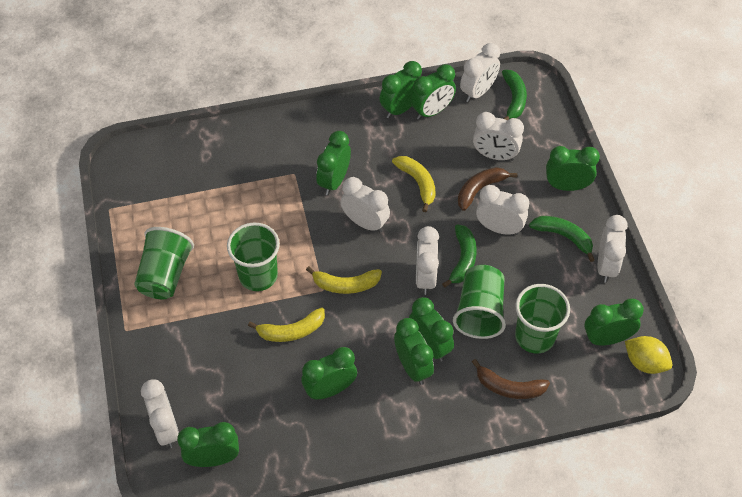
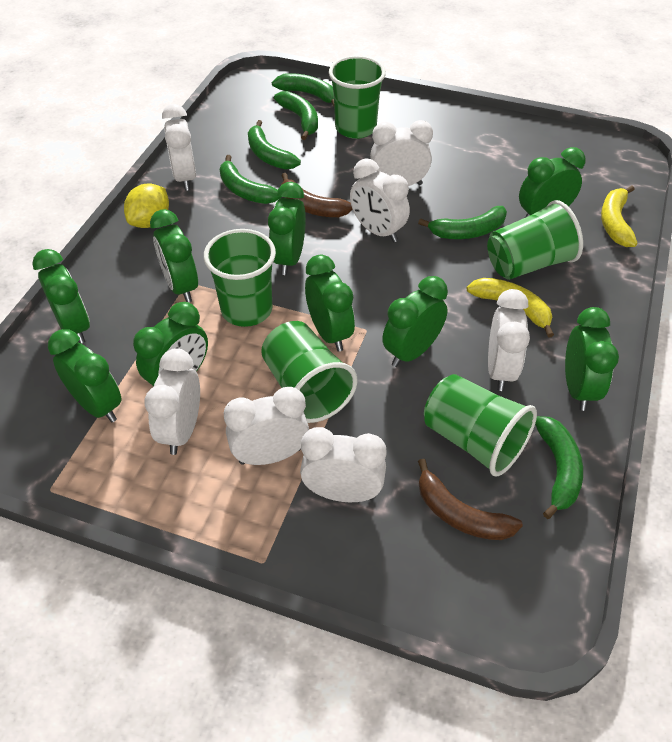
green banana: [442,224,477,288] [502,70,527,120] [529,216,595,262] = 3 -> [220,155,281,204] [248,120,301,169] [272,73,334,106] [274,91,318,140] [418,206,507,239] [535,416,583,519] = 6
green cup: [134,227,194,299] [227,222,280,291] [453,265,506,339] [515,284,570,353] = 4 -> [204,229,276,327] [261,321,358,423] [329,56,386,139] [424,374,537,477] [487,200,583,280] = 5
yellow banana: [248,307,325,342] [306,266,382,294] [392,156,436,212] = 3 -> [466,278,554,338] [601,185,637,247] = 2

